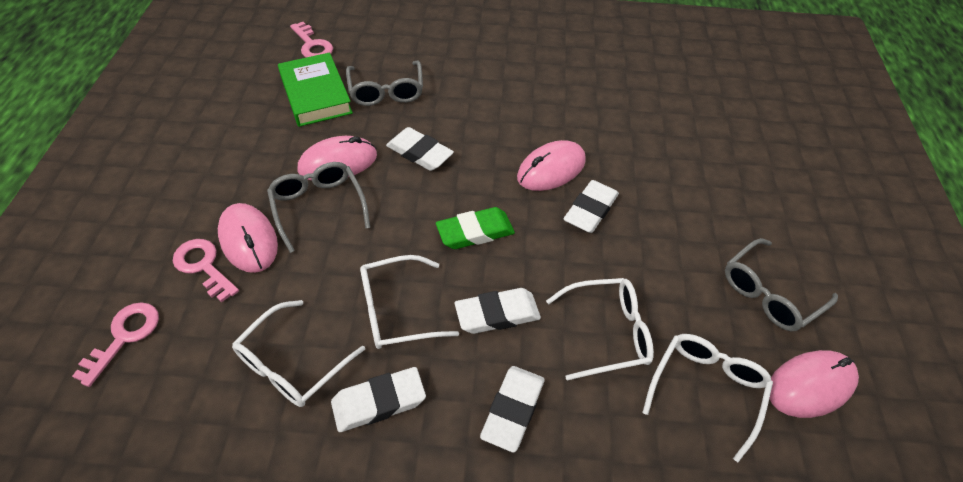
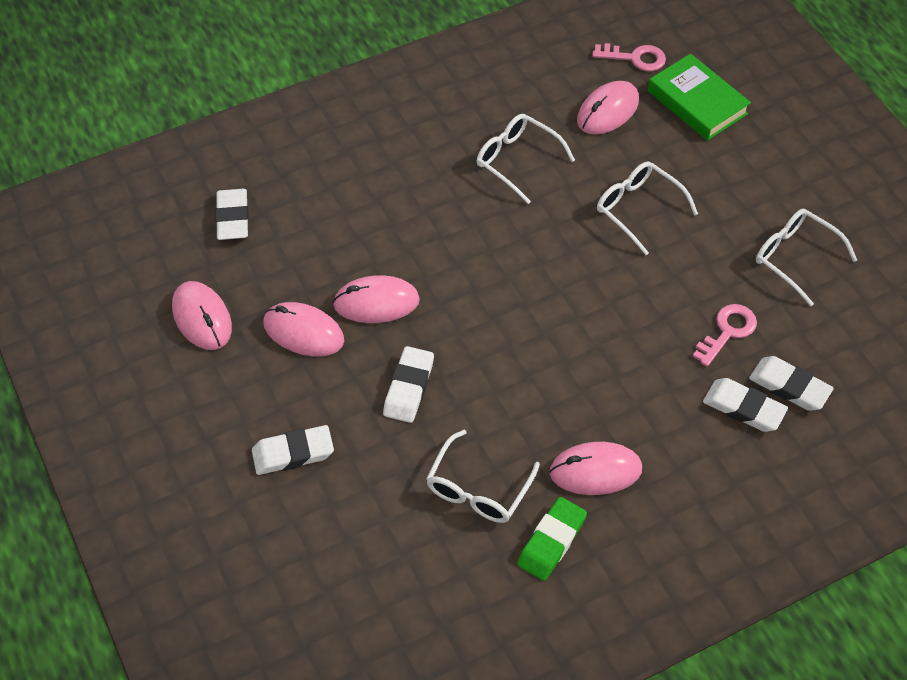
grey glasses: [267,162,370,253] [346,61,423,106] [725,238,838,331] = 3 -> none = 0
pink key: [72,302,159,387] [173,239,239,302] [290,22,333,58] = 3 -> [592,43,666,72] [693,304,757,367] = 2
pink mouse: [218,203,278,273] [298,136,377,181] [517,140,586,191] [769,350,859,418] = 4 -> [172,281,232,350] [263,302,344,357] [333,275,420,323] [549,442,642,495] [577,81,639,135] = 5

